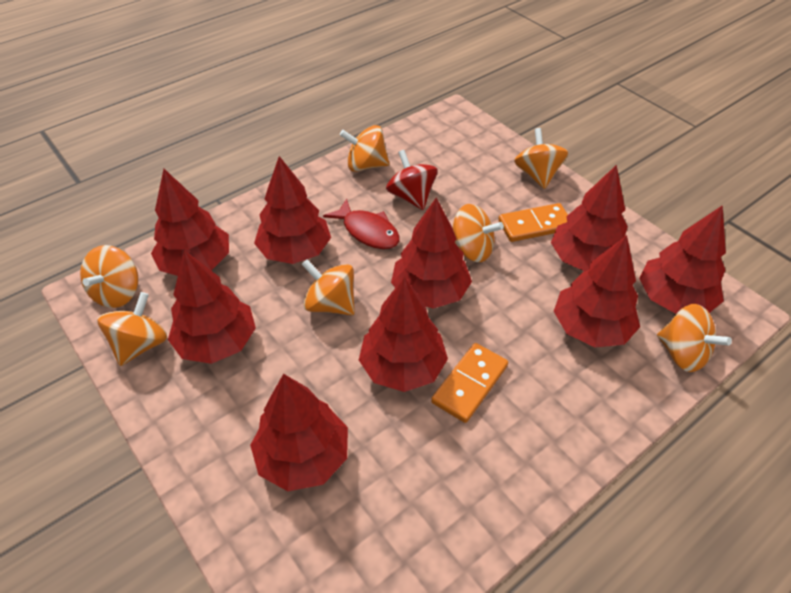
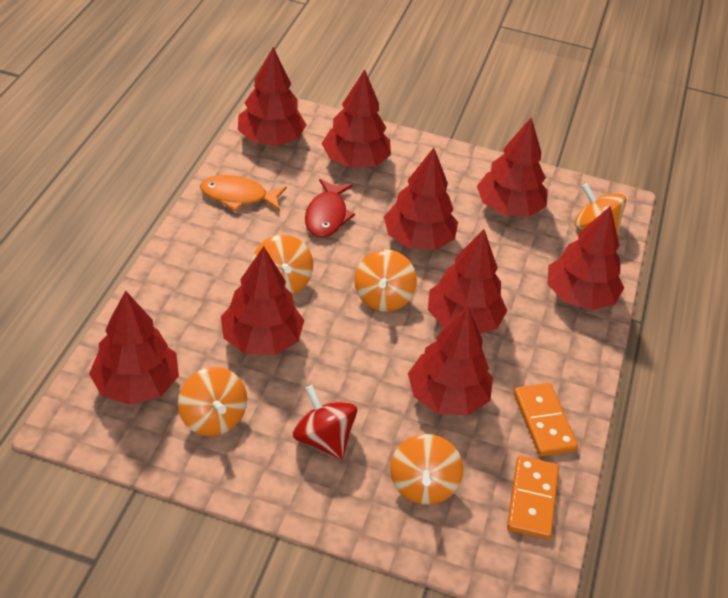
orange fish: none = 0 -> [200,175,287,211] = 1
orange spinning top: [80,245,138,308] [97,292,167,366] [301,260,355,315] [340,125,390,172] [452,204,504,262] [514,128,569,189] [657,304,732,372] = 7 -> [178,367,247,436] [252,235,313,295] [354,249,417,312] [390,434,463,505] [574,183,626,236] = 5

